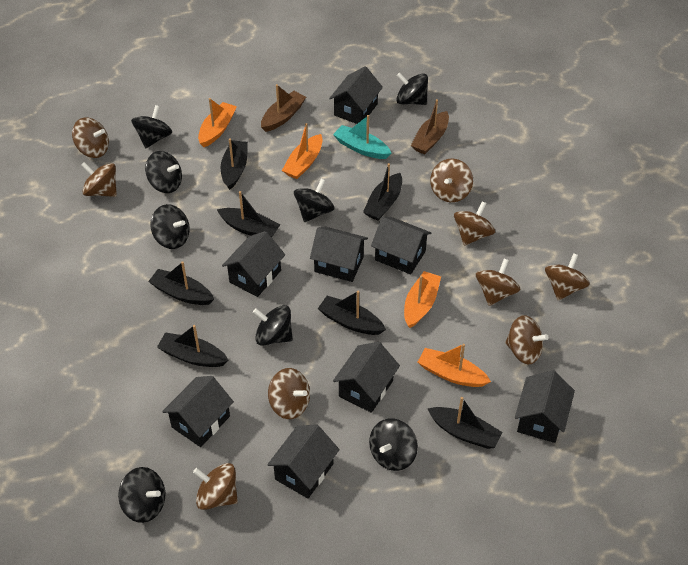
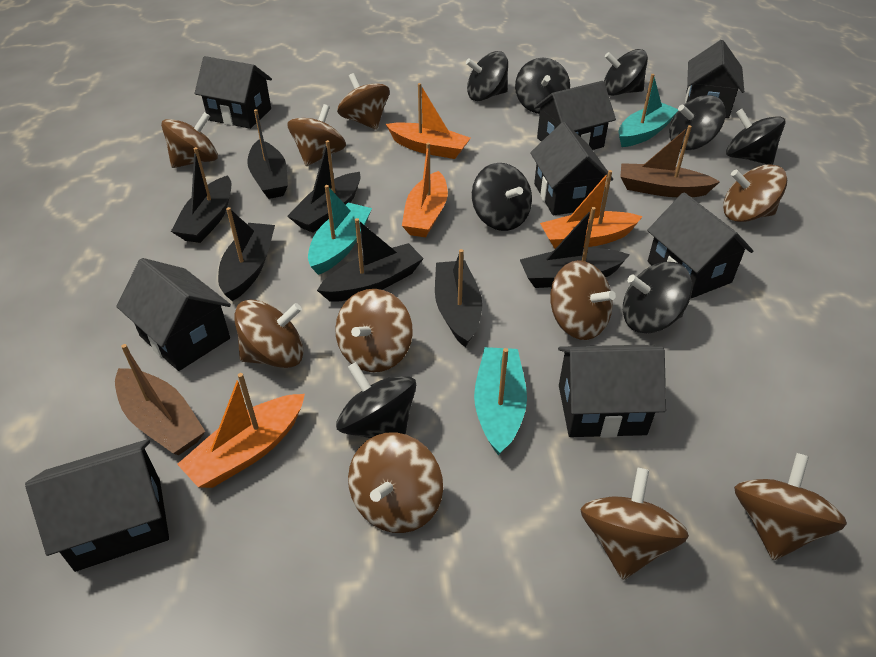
brown spinning top: [72,117,109,158] [81,162,117,197] [193,463,238,510] [268,368,310,419] [430,159,473,202] [454,201,495,246] [476,259,521,306] [505,315,549,364] [545,253,590,300] = 9 -> [161,112,218,168] [234,300,304,368] [287,104,346,166] [335,289,413,372] [337,73,390,130] [348,432,443,533] [550,260,616,340] [580,468,689,580] [723,164,787,222] [734,453,847,560] = 10
turquoise boat: [333,115,391,159] = 1 -> [308,185,372,275] [474,347,527,456] [618,74,678,147] = 3

